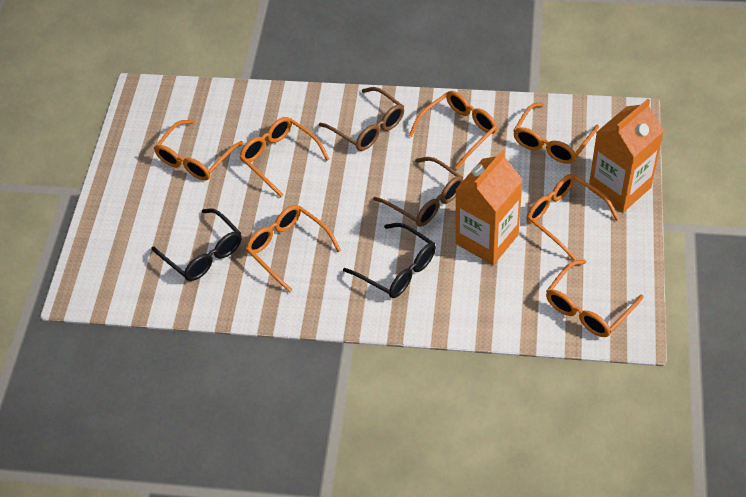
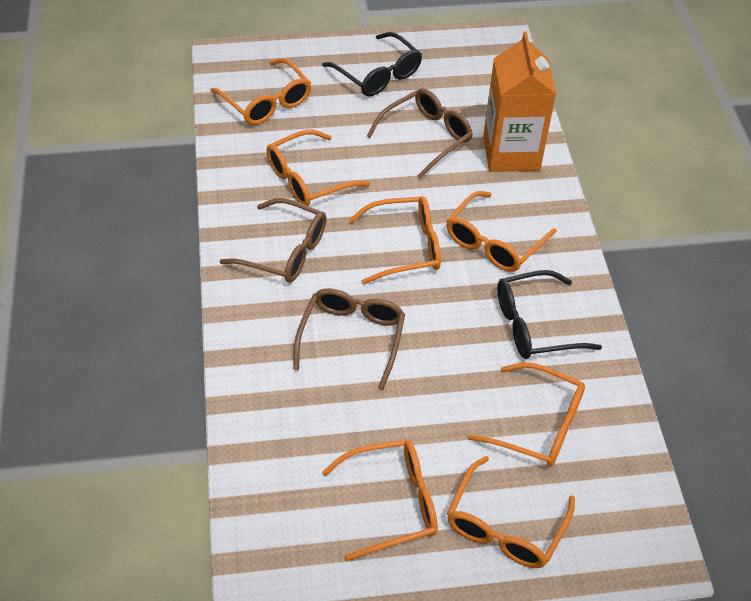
brown glasses: [319,87,404,151] [373,157,463,227] = 2 -> [220,198,326,283] [293,288,405,390] [367,88,473,179] = 3
orange carton: [455,150,523,265] [589,99,664,213] = 2 -> [483,31,556,172] = 1

